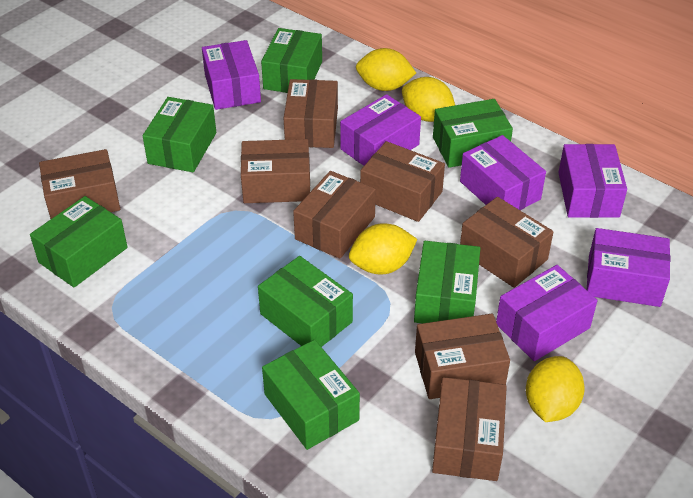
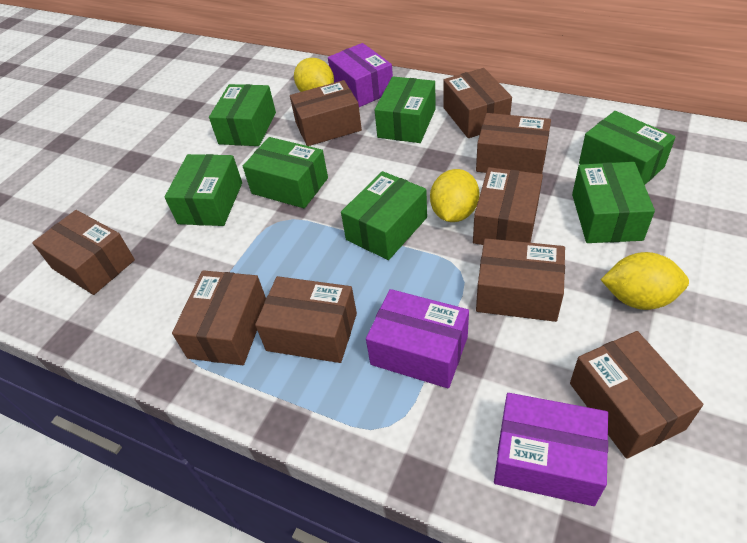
brown box: [39,149,120,219] [241,139,310,203] [284,79,338,148] [293,171,376,259] [360,141,445,222] [415,314,510,399] [432,377,507,481] [460,197,554,288] = 8 -> [32,210,135,295] [172,270,266,365] [255,276,357,363] [290,80,362,146] [443,68,512,138] [473,167,543,245] [476,113,551,174] [476,238,565,322] [570,331,703,459] = 9
purple box: [202,40,261,110] [340,94,421,166] [460,135,546,210] [496,265,597,361] [558,144,627,218] [587,228,670,307] = 6 -> [328,43,393,107] [366,289,469,388] [494,393,608,506] = 3
yellow lemon: [349,223,417,275] [356,48,416,91] [402,77,455,122] [526,356,585,422] = 4 -> [294,58,334,92] [430,169,479,222] [601,252,689,310] = 3

